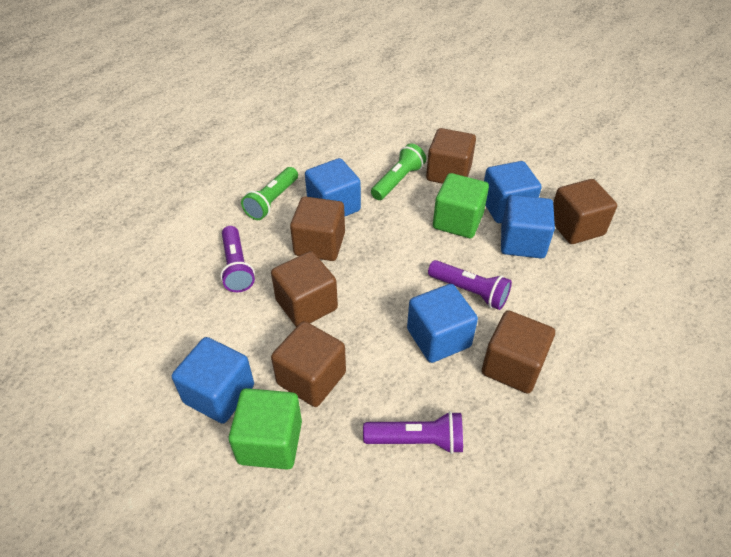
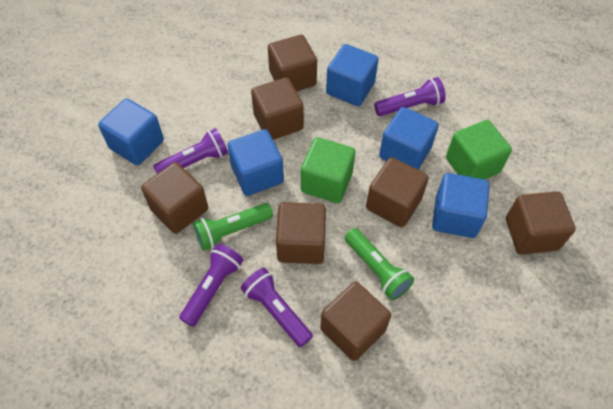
brown cube: [271,251,338,327] [271,321,346,407] [290,196,345,261] [426,128,476,184] [482,310,555,393] [553,179,617,244] = 6 -> [141,162,208,234] [251,77,304,140] [268,35,317,91] [276,202,326,264] [320,282,391,361] [366,157,429,228] [506,192,576,255] = 7
purple flashlight: [220,226,255,292] [363,411,463,454] [428,260,512,310] = 3 -> [153,128,228,174] [179,244,243,327] [241,268,313,347] [374,77,446,116] = 4

